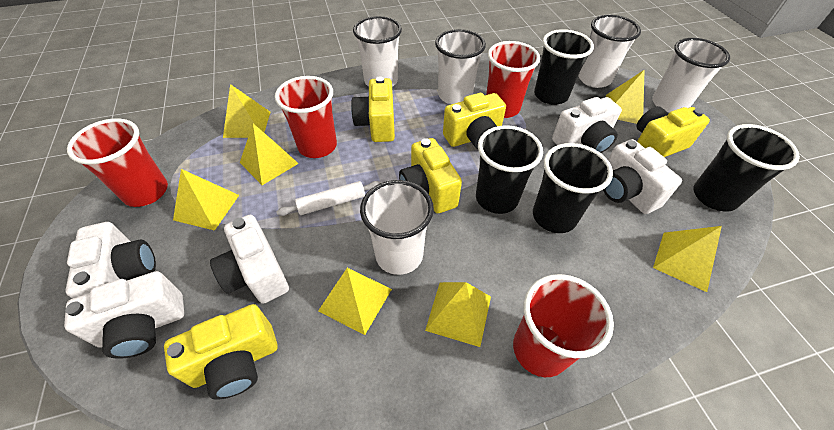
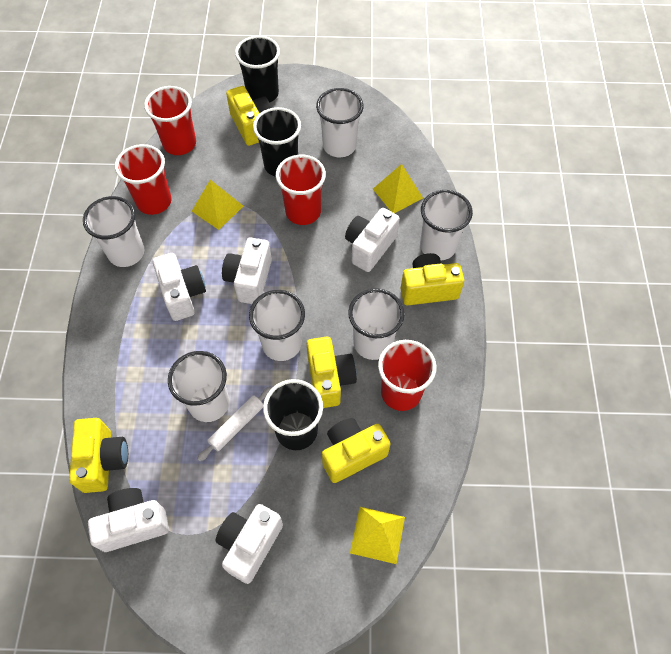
black cup: [476,125,543,214] [533,143,613,233] [534,29,594,105] [693,124,800,212] = 4 -> [235,35,280,103] [253,107,301,177] [263,379,323,450] = 3
white cup: [353,16,402,87] [360,180,434,275] [435,29,486,104] [578,15,641,88] [652,38,730,113] = 5 -> [83,196,145,267] [168,351,229,422] [249,290,305,361] [316,88,364,157] [348,288,405,360] [420,190,473,261] = 6
yellow pyramid: [173,169,239,231] [223,84,270,138] [240,124,299,185] [318,268,392,335] [425,282,491,347] [606,70,645,124] [653,226,722,292] = 7 -> [192,180,243,230] [350,507,405,564] [373,164,423,213] = 3

